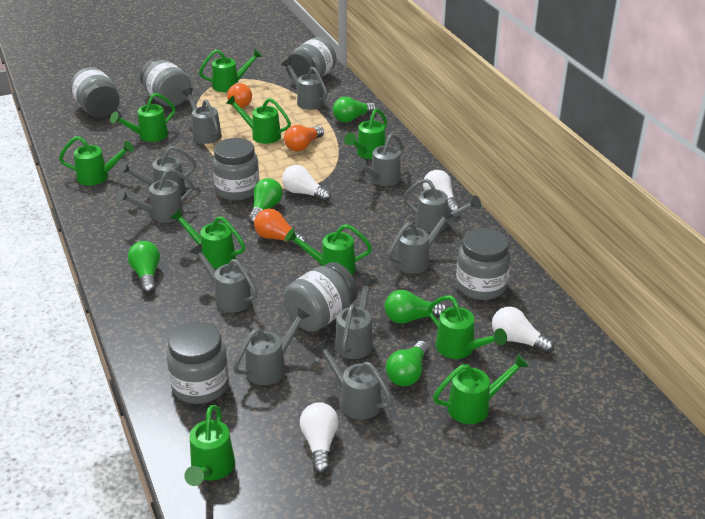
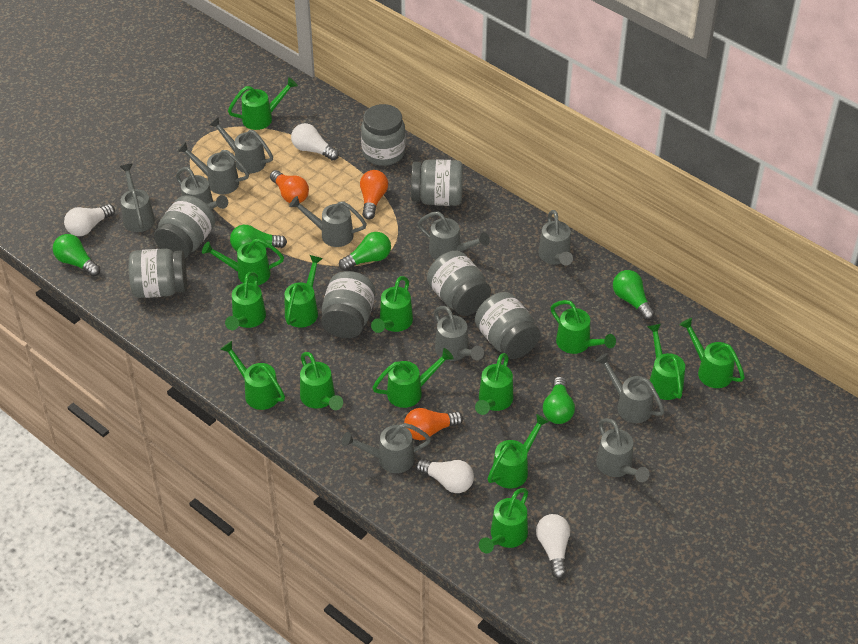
green watering can: [59,136,134,186] [110,93,175,142] [171,209,246,269] [184,405,235,486] [199,49,263,92] [226,95,291,144] [285,224,372,274] [344,108,387,159] [428,295,507,359] [433,353,529,424] = 10 -> [202,238,284,285] [220,341,285,410] [225,272,266,330] [228,77,298,130] [285,255,323,327] [300,352,343,410] [371,276,413,333] [372,348,454,408] [475,353,514,415] [479,488,528,553] [487,414,549,488] [551,300,616,354] [647,324,685,400] [679,318,745,388] = 14

